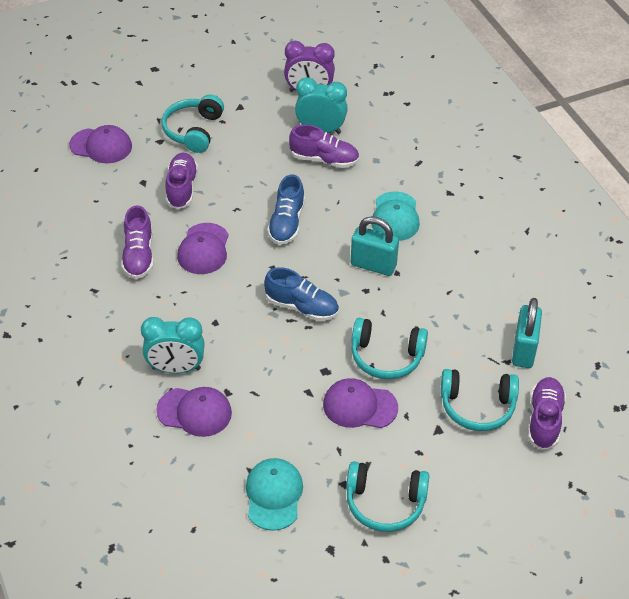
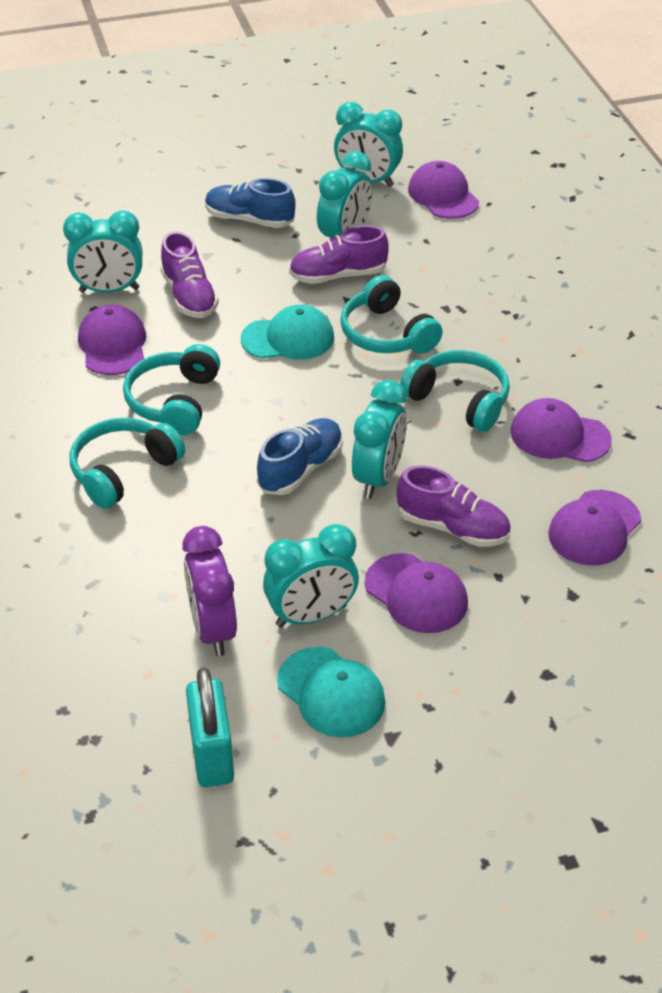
purple cap: [69,125,132,163] [156,387,232,437] [177,223,229,274] [323,378,398,428] = 4 -> [78,305,146,375] [365,553,468,633] [408,161,479,219] [510,398,612,462] [548,490,641,565] = 5
purple shoe: [121,205,154,279] [165,153,198,209] [289,125,359,168] [528,377,566,450] = 4 -> [160,231,219,318] [289,225,389,284] [397,465,511,547] = 3
turquoise clock: [141,317,205,374] [295,77,348,134] = 2 -> [63,210,142,293] [263,524,359,627] [317,151,373,239] [334,102,403,187] [352,380,407,499] = 5
turquoise padlock: [351,216,399,276] [512,298,542,368] = 2 -> [186,667,234,787] = 1

